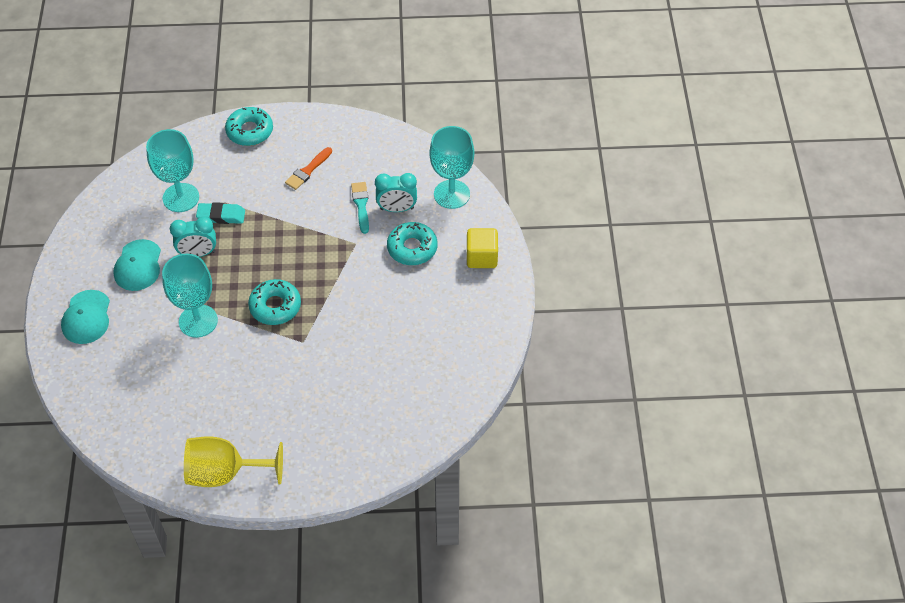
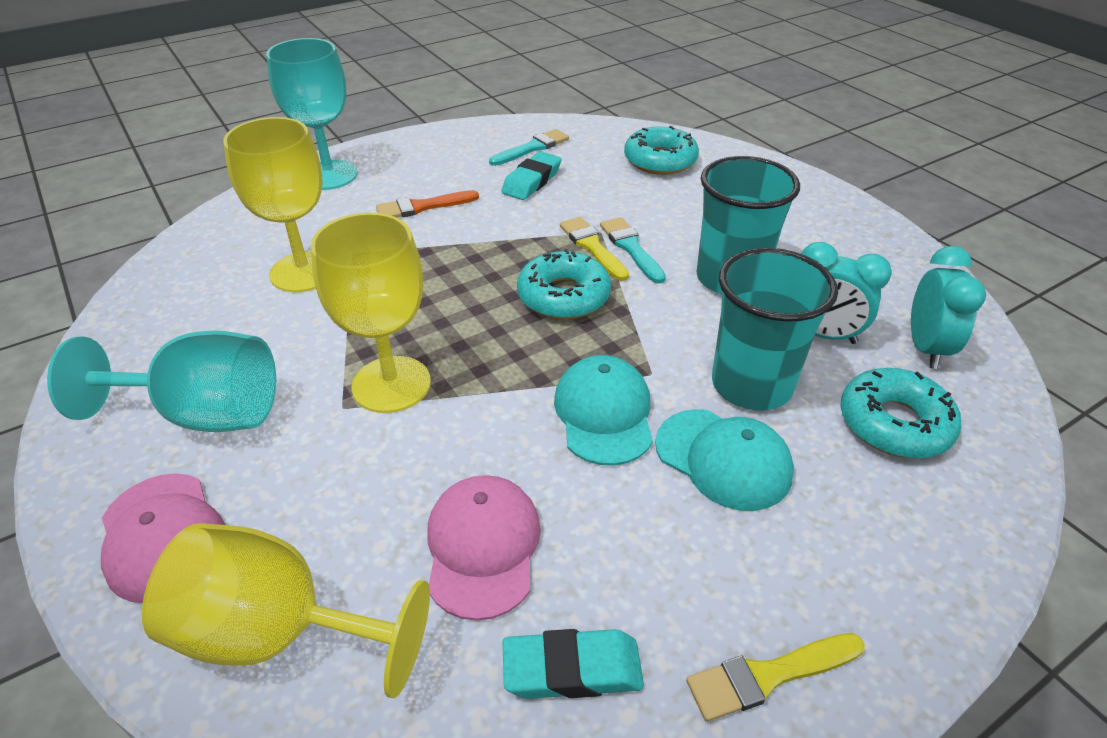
pink cap: none = 0 -> [101,473,226,603] [427,475,541,621] = 2
turquoise brush: [351,182,369,234] = 1 -> [489,129,569,166] [600,217,666,284] = 2
turquoise cup: none = 0 -> [697,156,800,294] [712,248,838,411] = 2
turquoise eraser: [196,202,245,224] = 1 -> [501,152,562,200] [503,629,644,699] = 2
turquoise goblet: [146,129,199,212] [162,254,218,338] [429,126,474,209] = 3 -> [47,331,276,432] [266,38,358,190] = 2
yellow brush: none = 0 -> [560,217,629,281] [686,633,865,722] = 2
yellow cube: [467,228,498,268] = 1 -> none = 0
yellow goblet: [184,436,283,487] = 1 -> [142,523,430,698] [223,117,322,293] [311,213,431,413] = 3

